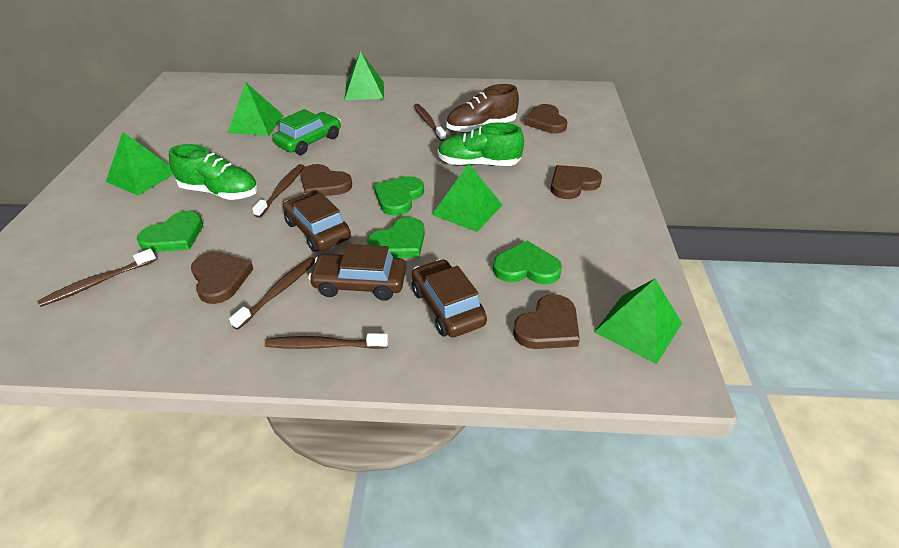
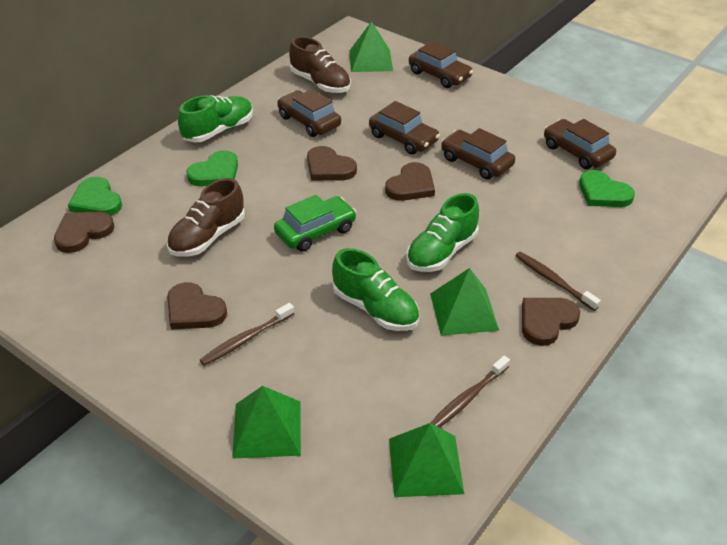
brown car: [283,192,351,252] [308,244,406,301] [412,259,487,337] = 3 -> [277,89,341,137] [369,101,440,154] [409,41,473,88] [441,128,515,179] [544,119,616,169] = 5
brown shoe: [446,84,519,133] = 1 -> [167,178,245,257] [289,36,351,93] = 2
brown toothbrush: [37,248,156,307] [229,257,315,330] [252,164,305,218] [265,333,388,349] [414,104,446,141] = 5 -> [200,303,294,366] [431,356,510,428] [515,252,601,311] = 3
green heart: [137,211,203,252] [367,217,425,258] [374,176,424,216] [493,241,562,284] = 4 -> [68,177,122,216] [186,150,238,186] [579,170,635,207] = 3
green pyramid: [106,132,174,195] [228,82,284,136] [345,51,384,100] [432,164,502,232] [594,279,682,364] = 5 -> [232,386,301,459] [349,21,393,72] [389,423,464,497] [430,268,499,336] = 4
green shoe: [169,144,258,200] [438,122,524,166] = 2 -> [178,95,253,142] [332,248,419,331] [406,193,479,272] = 3

